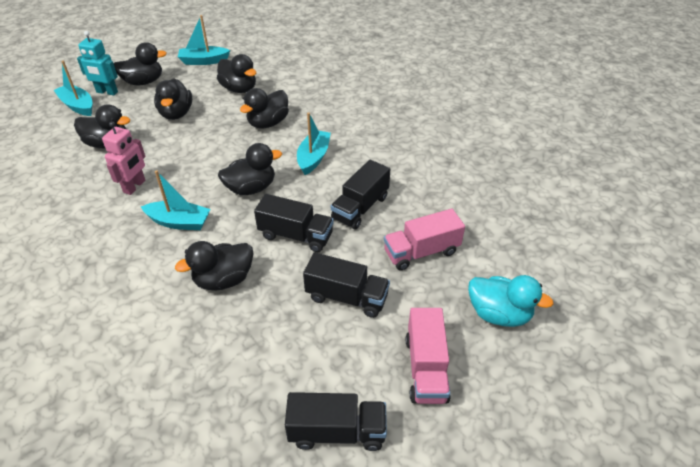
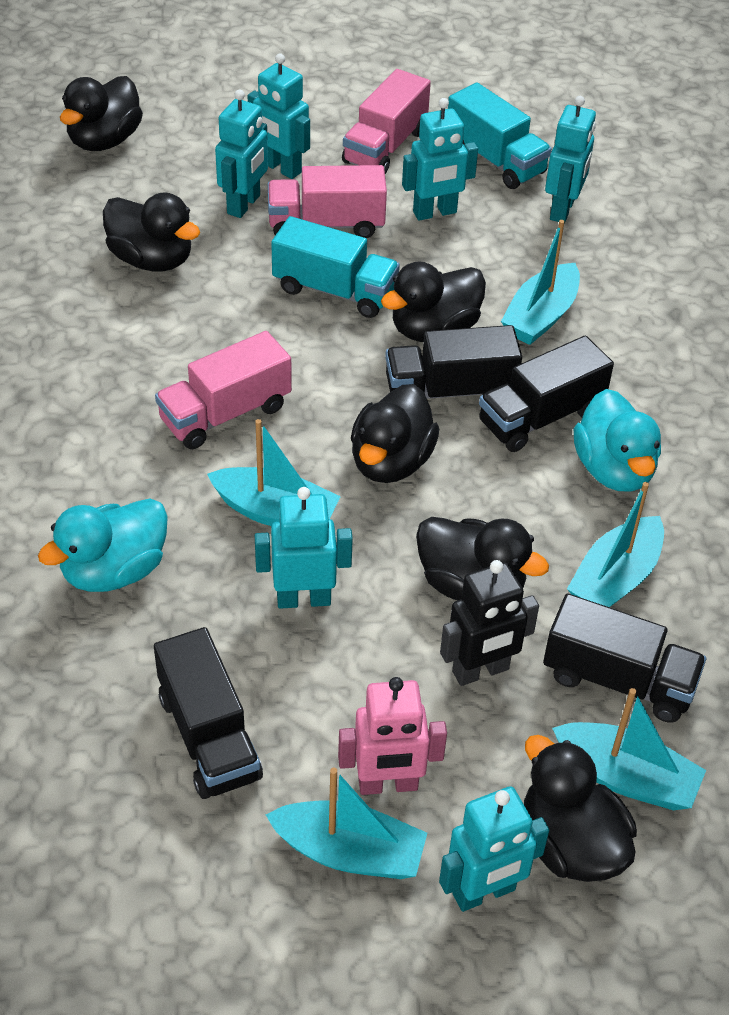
black duck: [74,104,130,149] [114,42,167,85] [154,78,192,120] [175,241,253,291] [217,54,256,93] [218,143,282,195] [240,88,289,128] = 7 -> [60,76,143,151] [103,192,200,271] [351,384,439,483] [381,262,486,342] [416,517,549,600] [524,735,637,882] = 6
black robot: none = 0 -> [440,560,539,686] = 1
pink truck: [384,209,465,271] [406,308,451,404] = 2 -> [155,331,292,449] [268,165,387,238] [342,69,431,174] = 3
turquoise boat: [54,61,92,116] [141,171,211,230] [178,15,230,65] [297,112,331,175] = 4 -> [207,419,341,526] [266,768,427,879] [501,220,580,345] [552,688,706,810] [567,482,664,607] = 5
turquoise duck: [468,275,554,327] = 1 -> [38,498,168,592] [574,389,661,492] = 2
turquoise robot: [77,31,118,95] = 1 -> [215,90,268,218] [248,54,310,179] [255,487,353,609] [402,98,478,221] [439,786,549,912] [545,96,596,223] = 6
turquoise truck: none = 0 -> [271,216,400,318] [448,83,552,189] = 2

